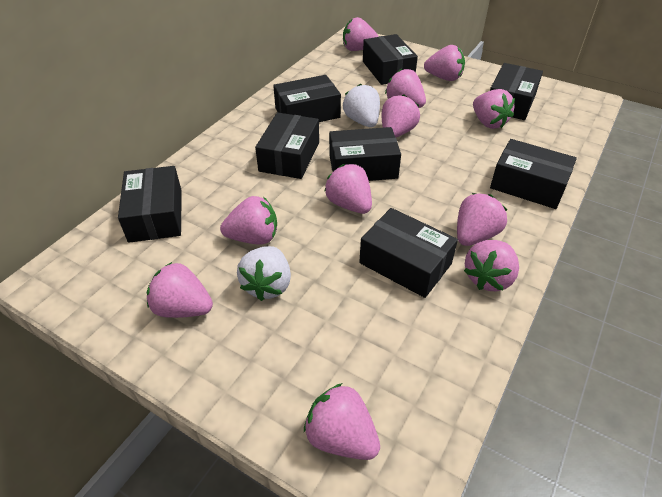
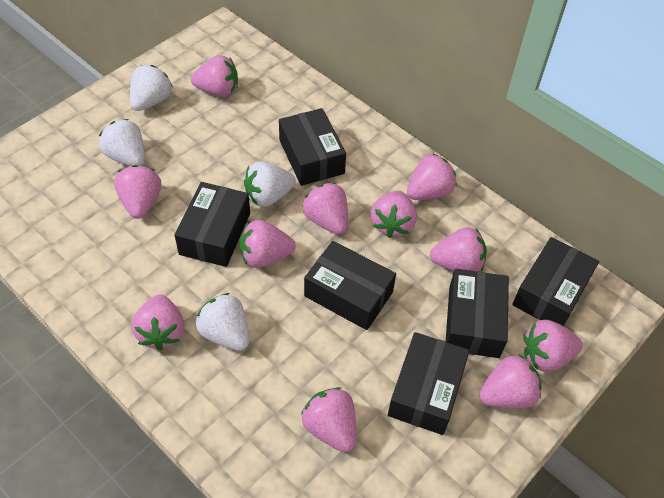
black box: [118,166,182,243] [255,112,319,179] [273,75,341,122] [329,127,401,181] [359,208,458,298] [363,34,418,85] [490,63,543,120] [490,139,577,209] = 8 -> [175,182,250,267] [279,108,346,186] [304,241,396,330] [388,332,469,435] [446,269,509,358] [512,237,599,326] = 6
white strawberry: [237,246,291,301] [343,84,380,127] = 2 -> [99,119,145,166] [130,65,173,111] [196,293,249,351] [244,162,296,207] = 4

